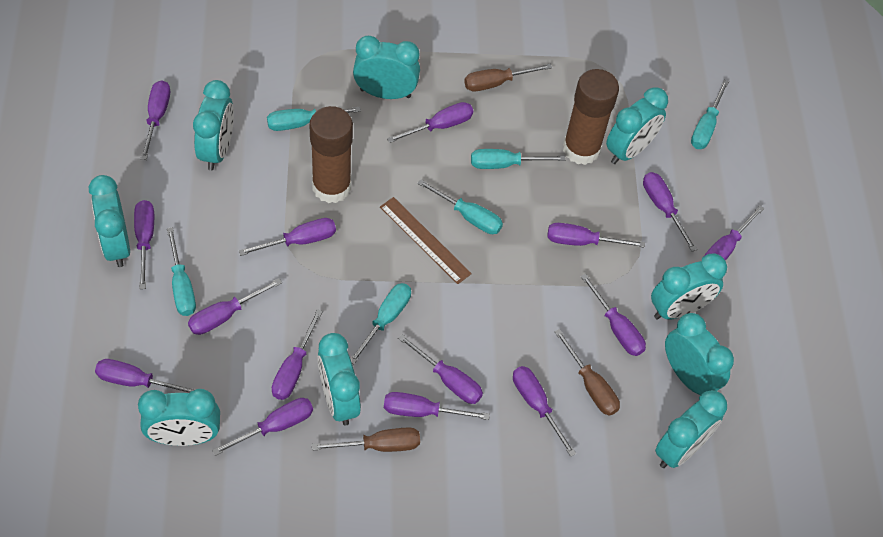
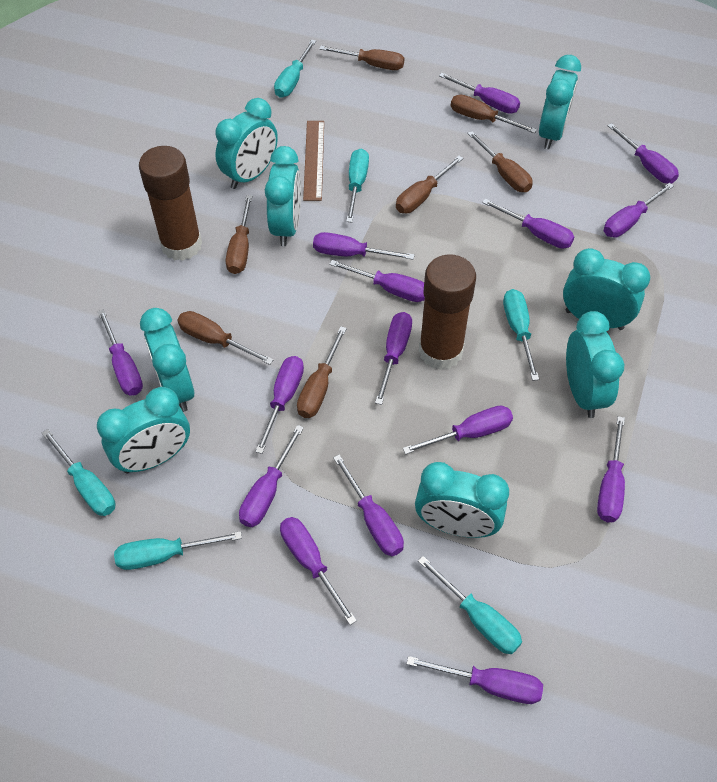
brown screwdriver: [312,427,420,452] [464,64,552,92] [555,329,620,416] = 3 -> [178,311,274,365] [226,195,252,274] [297,326,347,418] [320,46,404,70] [396,156,463,213] [451,94,537,133] [467,131,533,192] = 7
turquoise clock: [89,175,130,267] [138,389,220,446] [193,80,234,170] [318,333,361,426] [353,36,420,99] [606,87,668,164] [651,253,727,320] [655,390,727,468] [665,313,734,395] = 9 -> [97,387,190,473] [140,308,194,412] [215,98,278,189] [265,146,301,246] [415,462,509,538] [539,55,581,149] [563,248,650,330] [566,311,624,418] = 8

